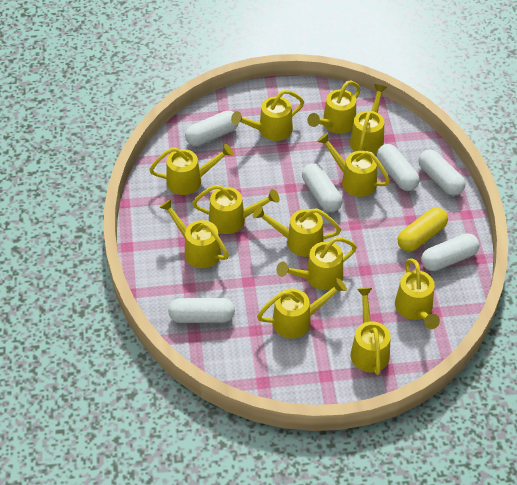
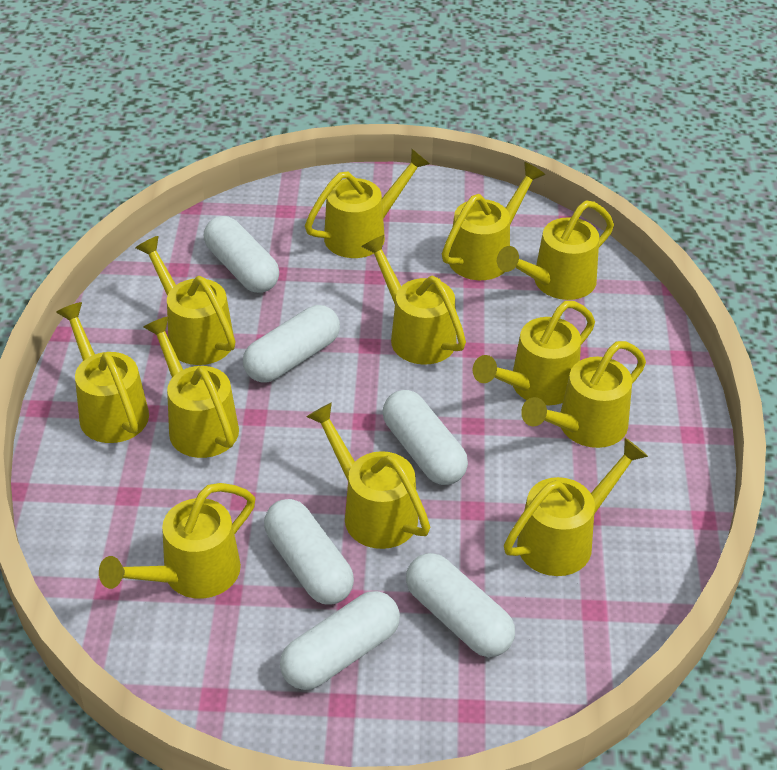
yellow capsule: [398,207,448,252] = 1 -> none = 0

